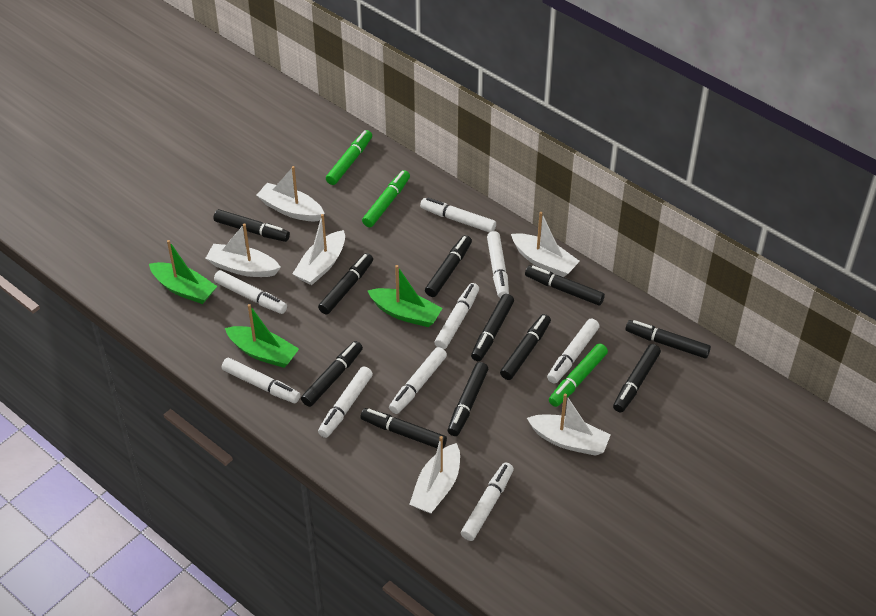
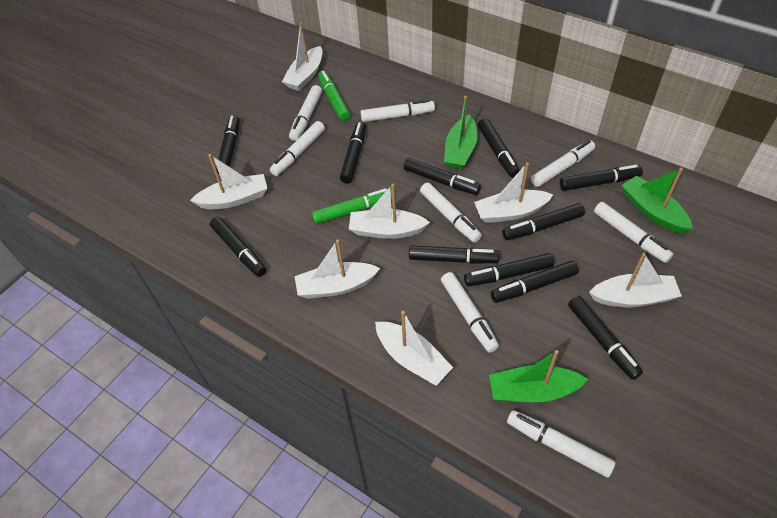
green marker: [326,130,372,185] [362,170,410,227] [549,343,608,407] = 3 -> [312,188,392,224] [318,70,351,121] = 2
white boat: [205,223,281,277] [256,166,325,221] [292,214,345,285] [409,436,460,514] [511,212,580,277] [527,393,611,456] = 6 -> [190,154,268,209] [282,23,322,91] [295,239,380,299] [349,184,430,239] [375,311,453,385] [474,163,553,223] [589,253,682,307] = 7
white marker: [214,270,287,314] [222,358,300,403] [318,367,373,438] [389,347,447,414] [420,197,496,232] [434,283,479,349] [461,462,514,541] [487,231,509,298] [547,319,600,384] = 9 -> [270,121,325,176] [289,85,322,141] [360,99,435,122] [420,183,482,243] [441,272,499,353] [507,410,616,478] [531,140,595,187] [594,202,673,263] = 8

